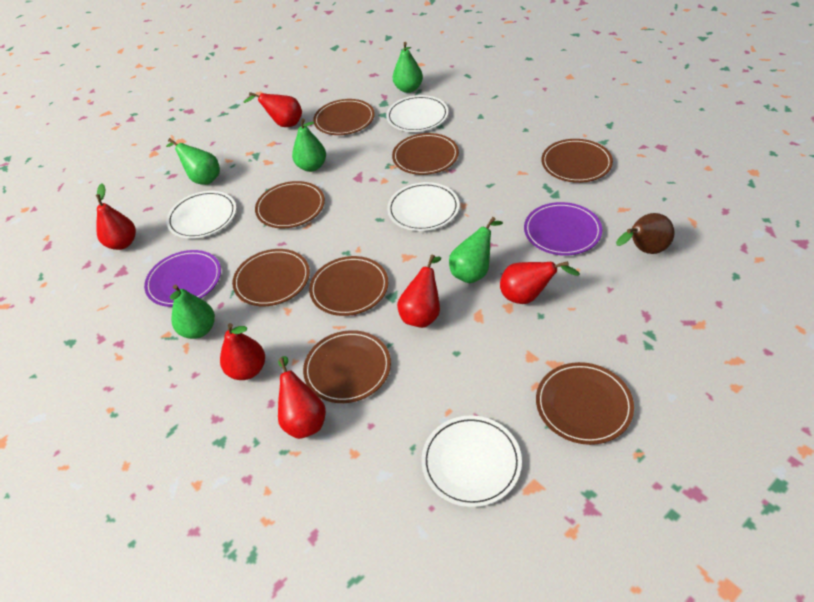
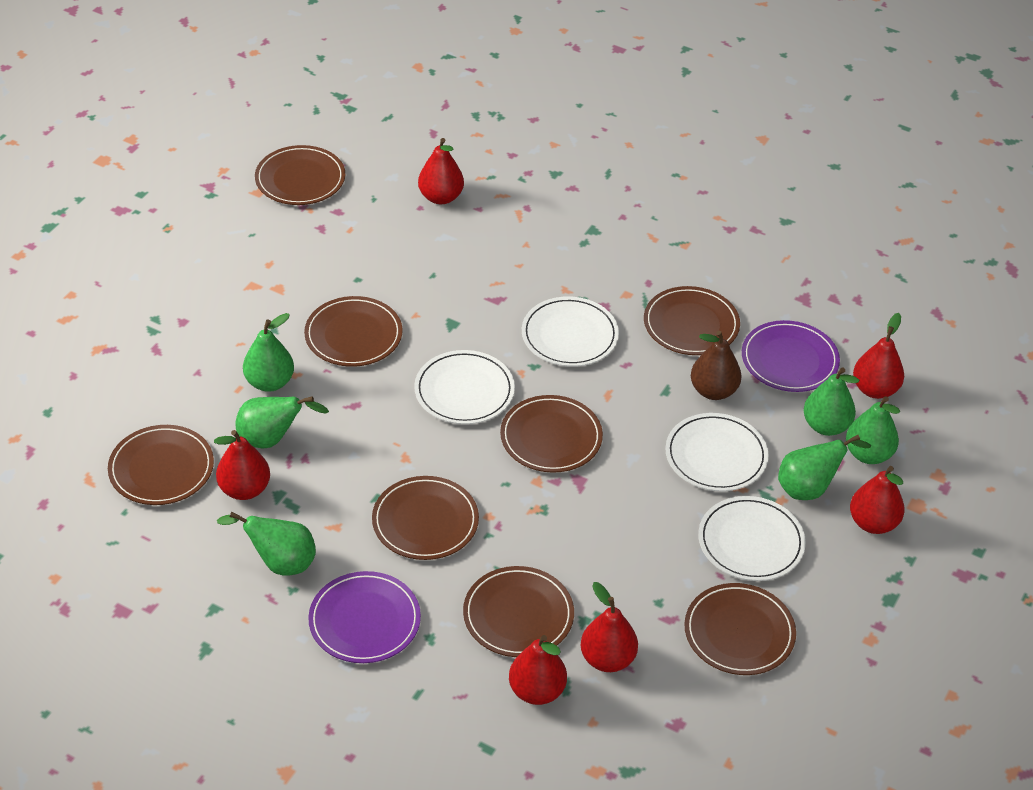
green pear: [166,138,220,185] [170,285,215,339] [292,118,326,172] [393,42,423,93] [449,217,503,283] = 5 -> [217,512,316,575] [235,396,329,448] [243,313,294,392] [778,435,871,500] [804,367,859,436] [846,396,900,464] = 6

